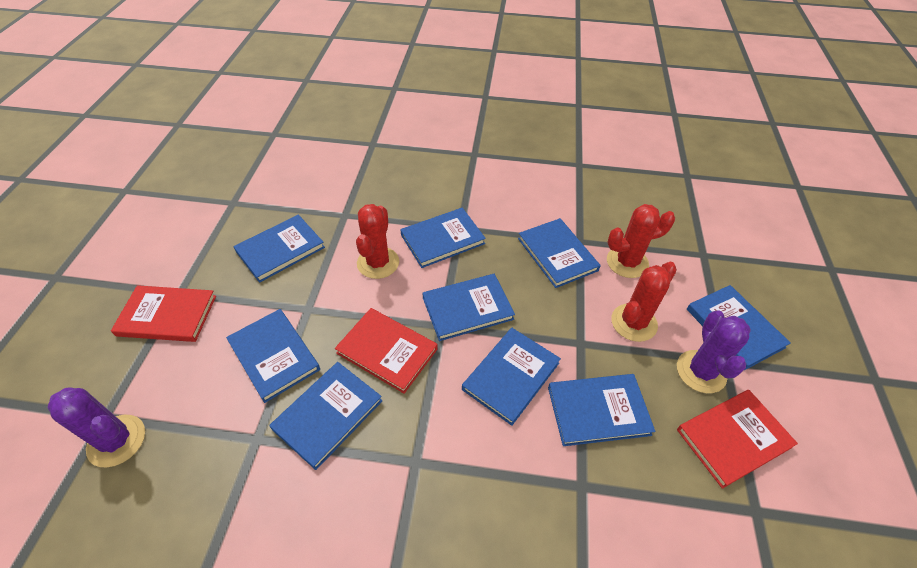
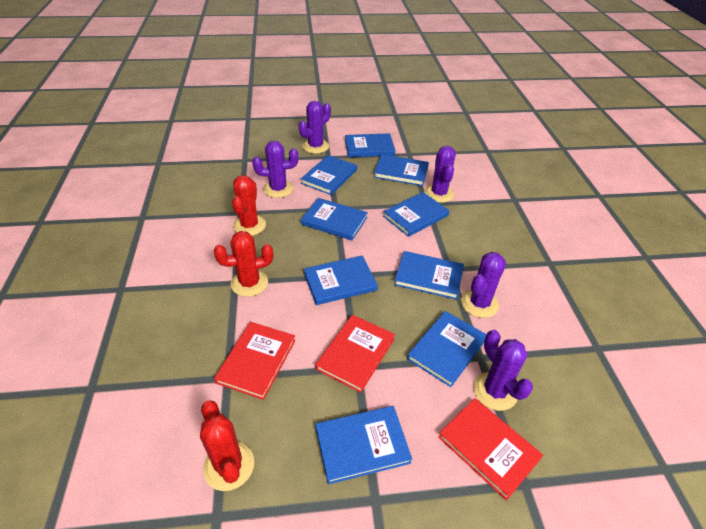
purple cactus: [47,387,145,468] [677,311,751,393] = 2 -> [252,141,298,198] [299,101,331,154] [424,146,456,203] [461,252,506,318] [473,330,533,411] = 5

